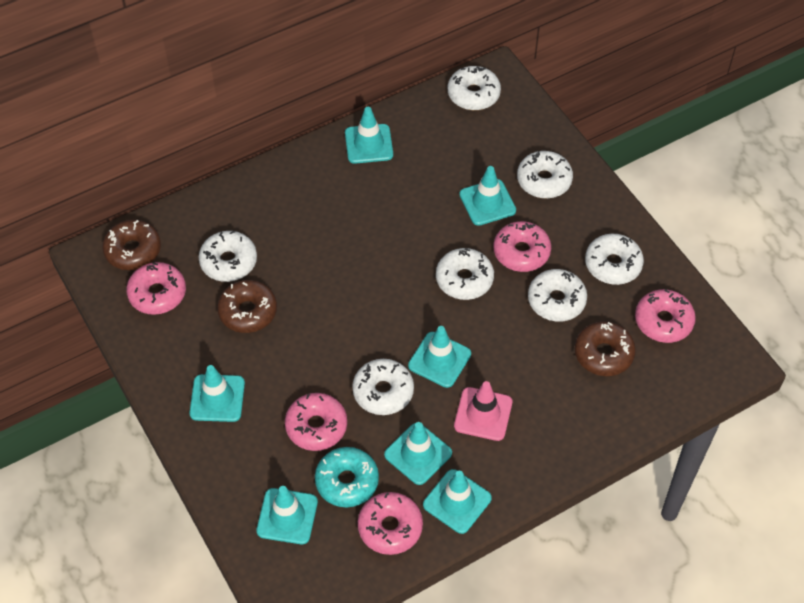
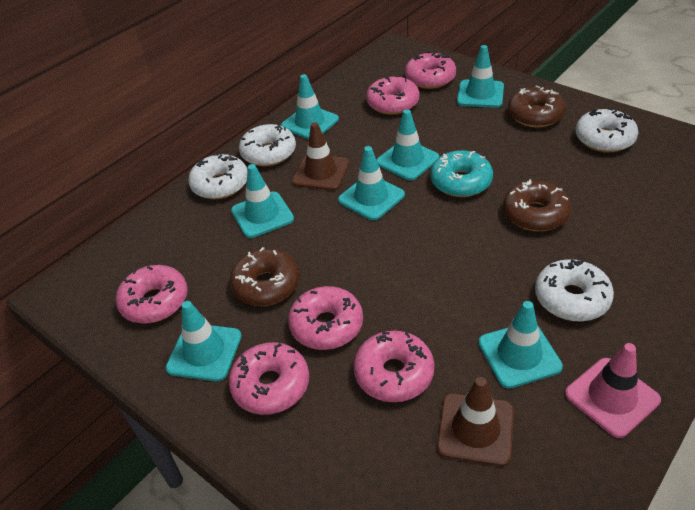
brown traffic cone: none = 0 -> [292,122,349,191] [437,377,514,466] = 2
pink donut: [126,262,186,315] [285,393,347,451] [358,492,423,555] [493,221,551,272] [635,289,696,343] = 5 -> [116,265,188,324] [229,342,309,415] [288,286,363,350] [354,331,434,402] [366,75,420,115] [405,51,456,89] = 6
white donut: [199,230,257,282] [352,359,414,415] [436,248,494,300] [448,66,501,110] [517,151,573,198] [528,269,587,322] [585,234,644,285] = 7 -> [188,153,248,199] [239,124,296,166] [535,259,614,322] [575,108,638,152] = 4

